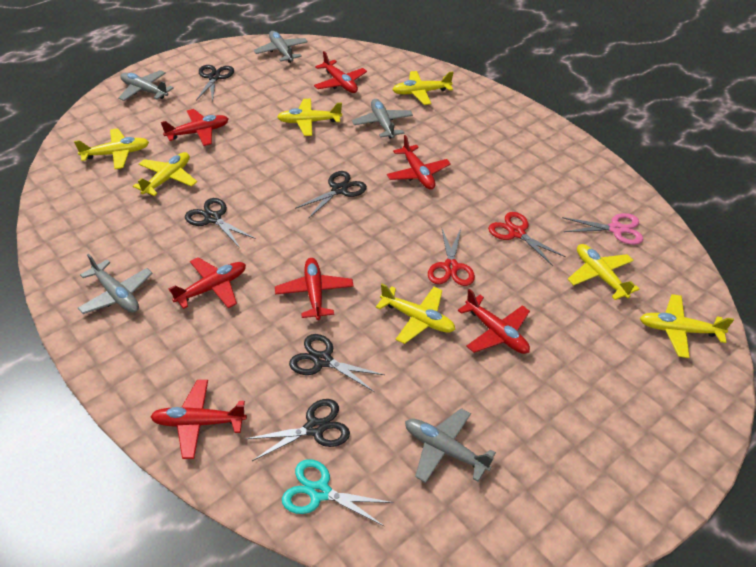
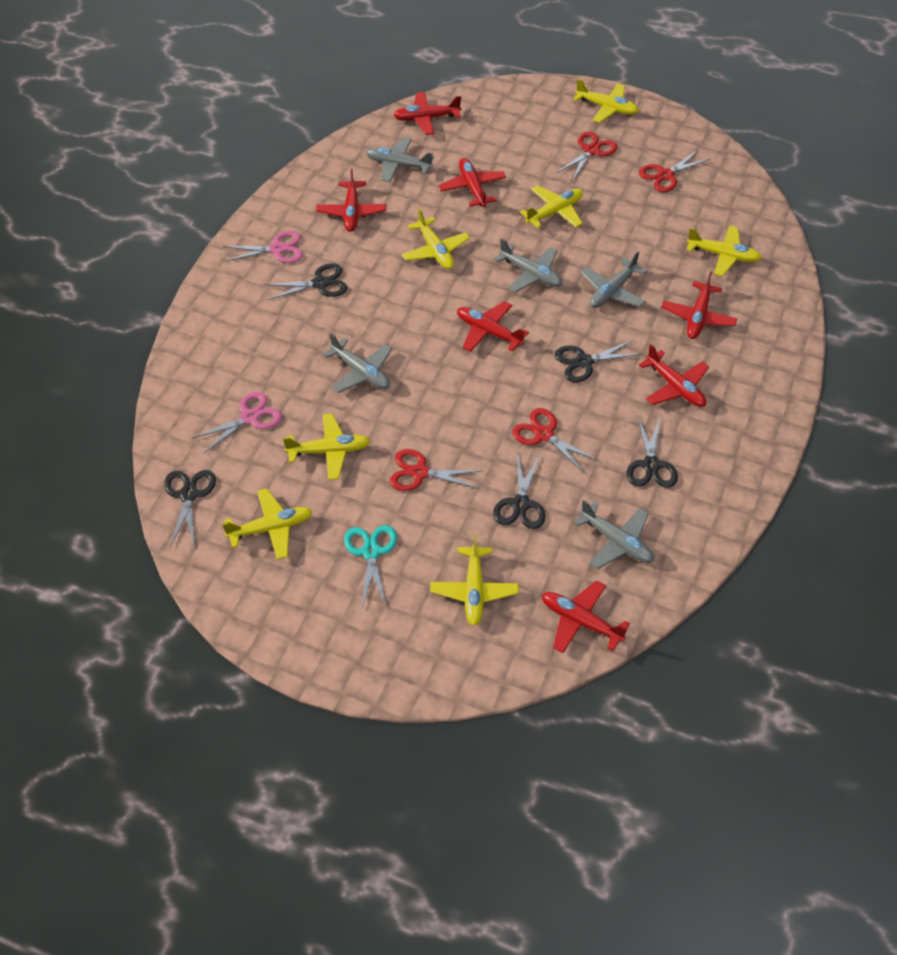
pink scissors: [562,213,643,245] = 1 -> [193,392,282,453] [223,231,303,263] = 2
red scissors: [428,227,475,286] [488,212,566,266] = 2 -> [390,449,483,491] [512,408,599,474] [557,131,617,180] [639,150,710,192] = 4

